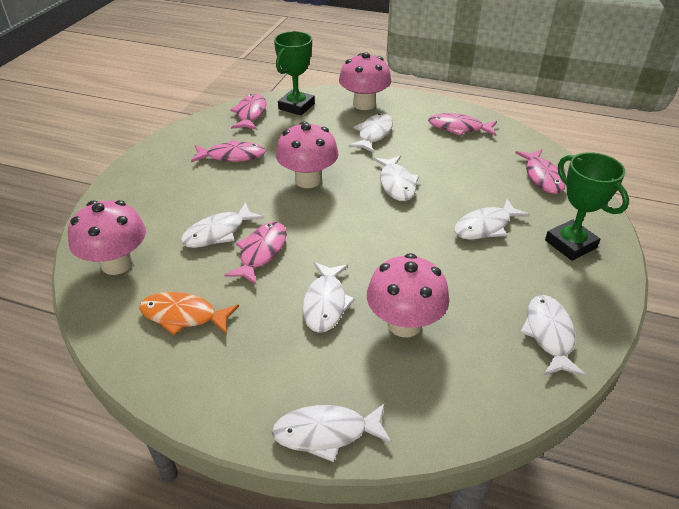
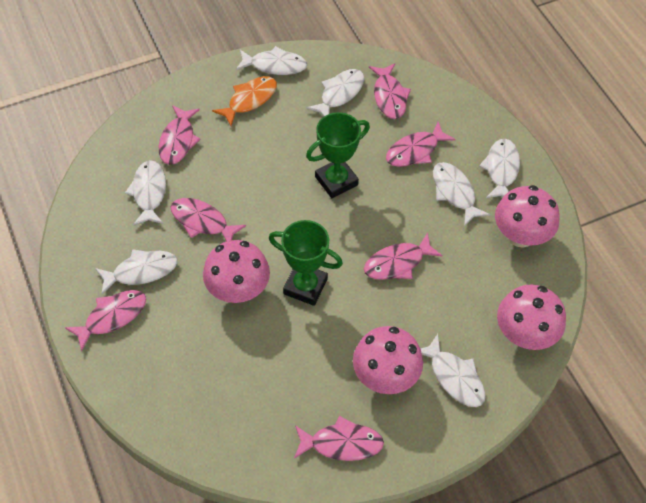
pink fish: [191,140,266,162] [224,222,287,284] [230,94,266,130] [428,113,497,136] [515,149,565,194] = 5 -> [65,290,146,352] [159,105,200,165] [171,198,246,242] [294,416,384,461] [364,232,443,280] [369,63,411,119] [386,122,456,167] = 7

